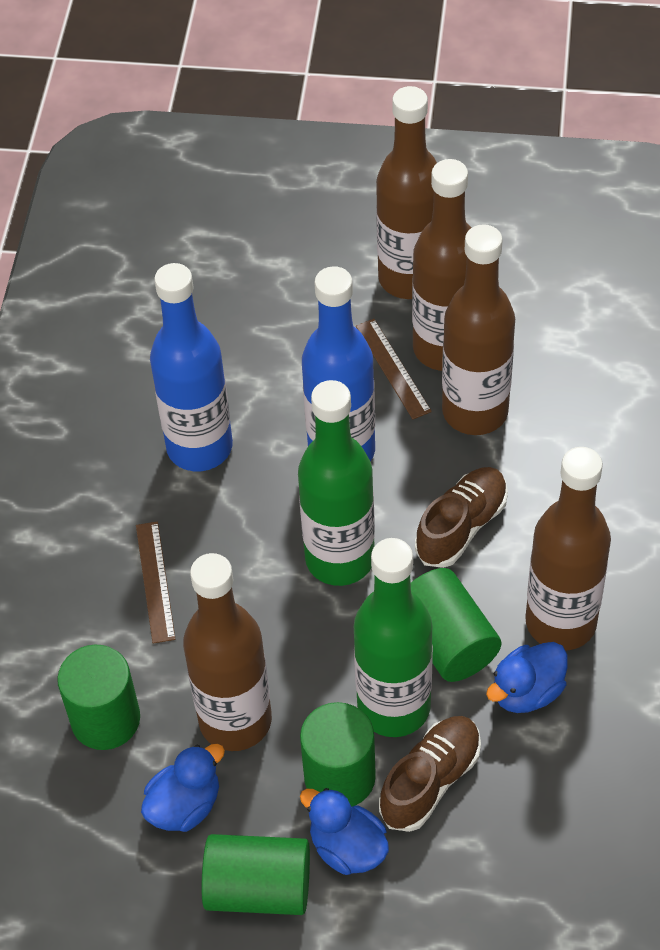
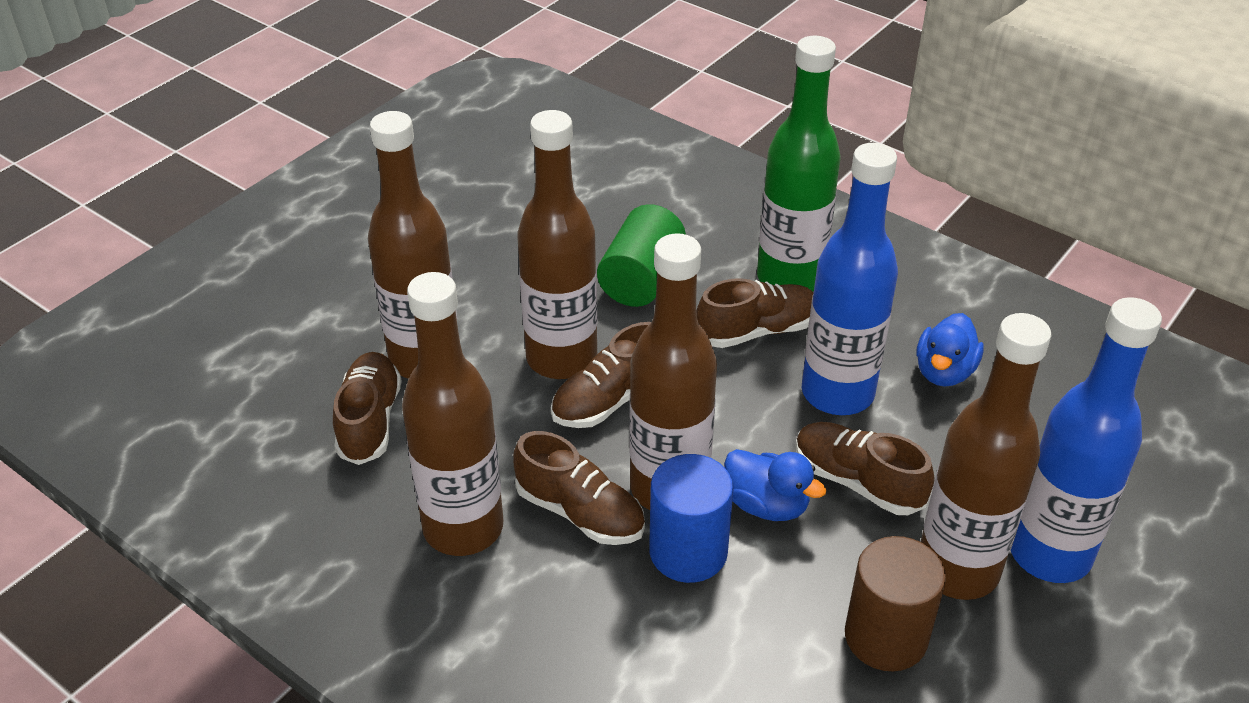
blue cylinder: none = 0 -> [649,454,733,583] = 1
blue duck: [141,744,225,832] [300,788,389,875] [486,642,568,713] = 3 -> [724,449,826,521] [916,313,984,387] = 2
brown cylinder: none = 0 -> [845,536,946,671] = 1
brown ruler: [136,521,175,644] [356,319,432,419] = 2 -> none = 0
brown shoe: [379,716,481,832] [415,467,508,568] = 2 -> [333,352,402,465] [513,431,645,545] [551,322,651,428] [696,278,814,348] [796,422,934,515] = 5
green bottle: [298,380,375,586] [354,538,433,737] = 2 -> [757,36,840,291] = 1
green cylinder: [57,645,140,750] [201,834,310,915] [300,702,376,807] [411,568,501,682] = 4 -> [597,204,686,307] = 1

